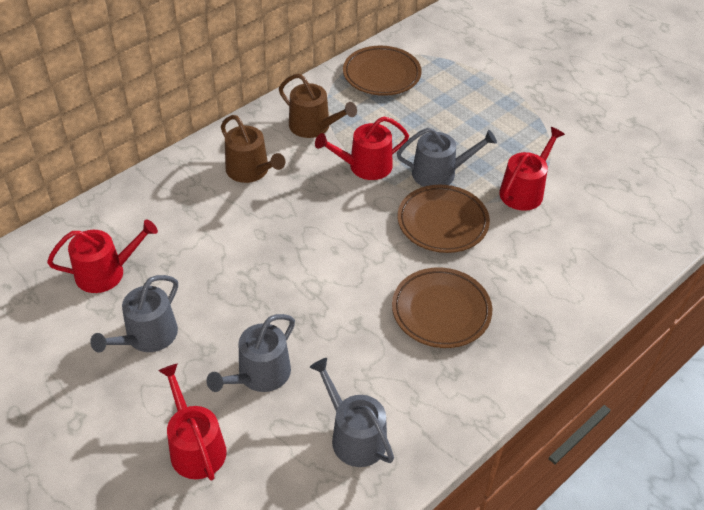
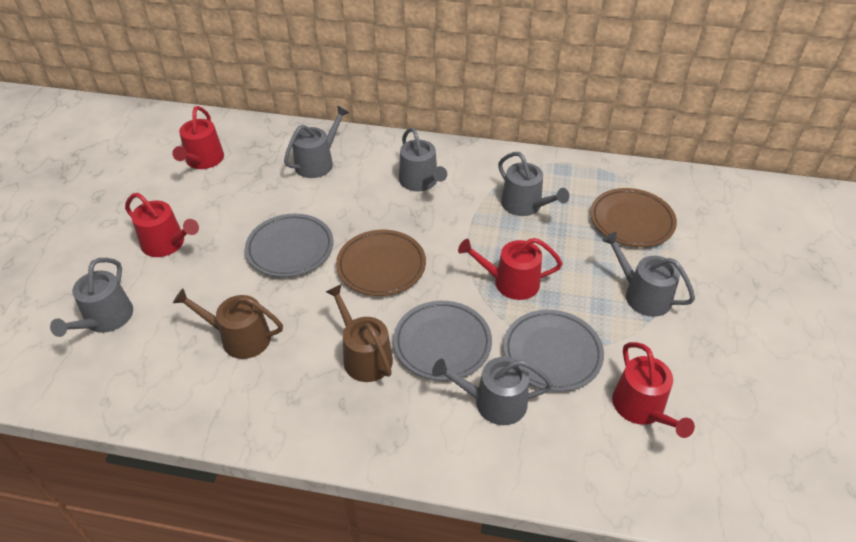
brown plate: [343,46,422,96] [392,268,492,348] [398,185,490,253] = 3 -> [336,230,426,296] [590,188,677,247] = 2
grey plate: none = 0 -> [245,214,333,277] [393,301,492,381] [503,310,604,392] = 3
grey watering can: [90,275,178,353] [206,314,295,392] [310,358,394,467] [397,128,497,187] = 4 -> [50,258,133,337] [284,106,349,178] [399,128,447,192] [432,357,553,425] [498,152,569,216] [602,232,695,317] = 6

